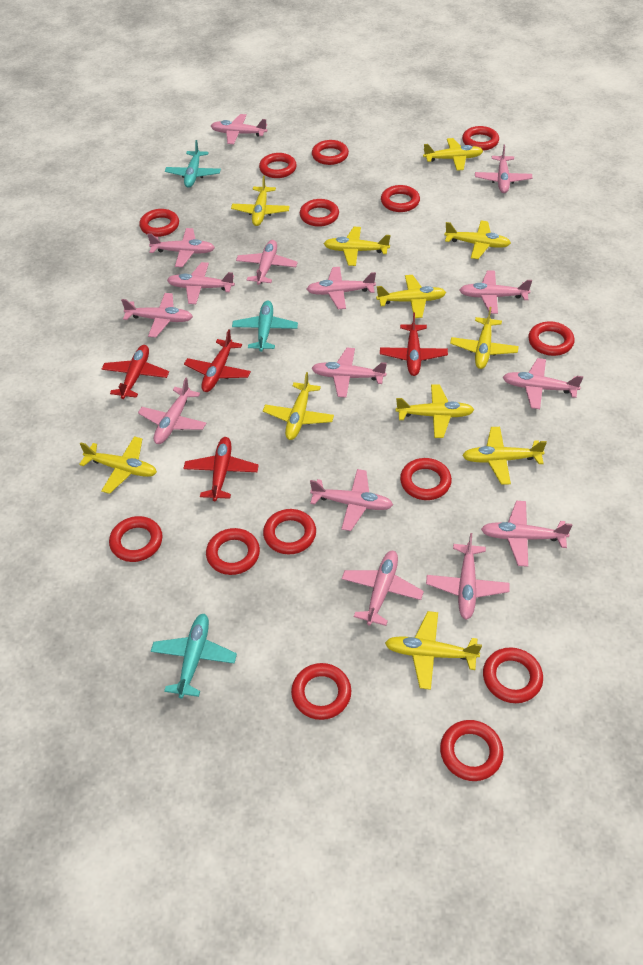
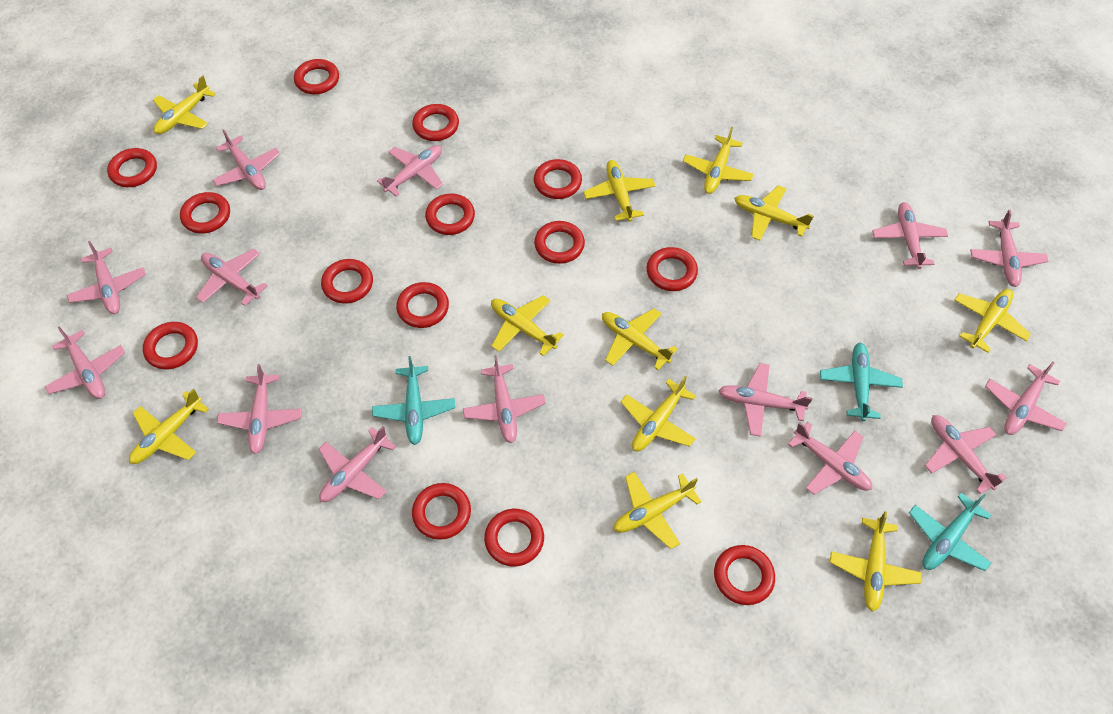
pink plane: [121,293,193,338] [138,378,206,444] [147,228,215,267] [167,262,235,304] [211,114,267,144] [236,240,298,285] [307,267,376,309] [310,469,393,531] [312,348,387,398] [342,551,424,626] [426,533,510,620] [459,271,532,314] [475,145,532,193] [481,501,572,567] [503,358,583,409] = 15 -> [44,326,125,399] [67,241,146,314] [196,249,268,306] [213,129,280,190] [217,364,302,454] [319,426,396,502] [377,145,443,197] [463,355,546,443] [718,363,813,437] [788,422,872,495] [872,202,948,269] [925,415,1007,494] [970,210,1048,287] [985,362,1067,435] = 14
red plane: [102,345,169,399] [183,437,259,501] [184,329,251,392] [380,312,448,376] = 4 -> none = 0

